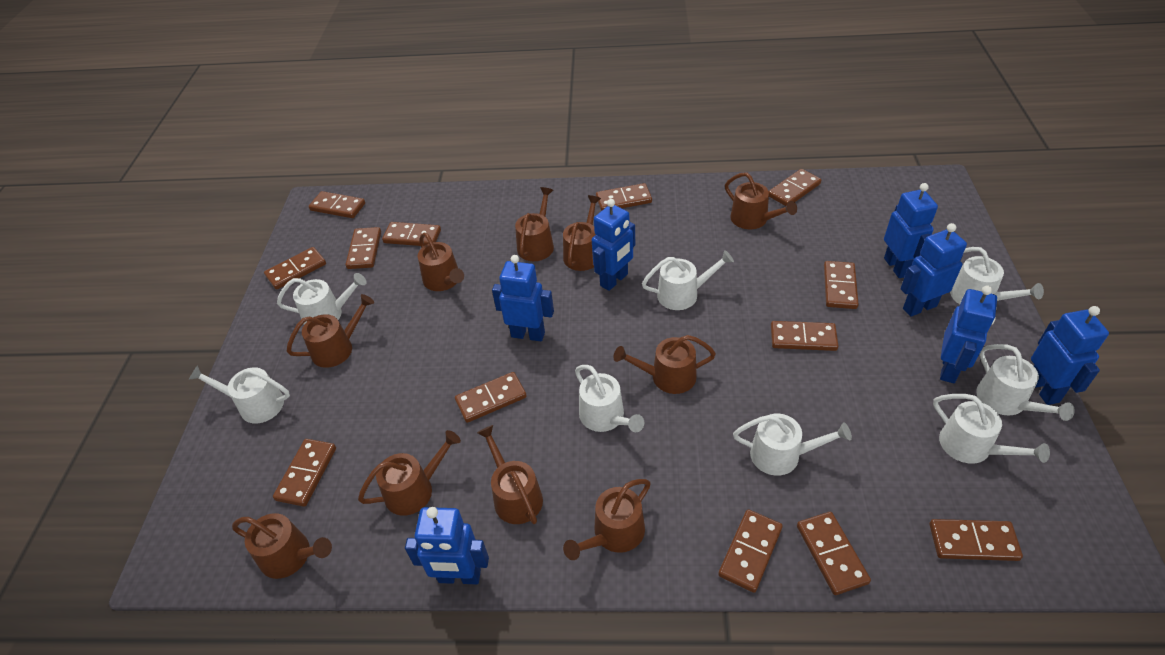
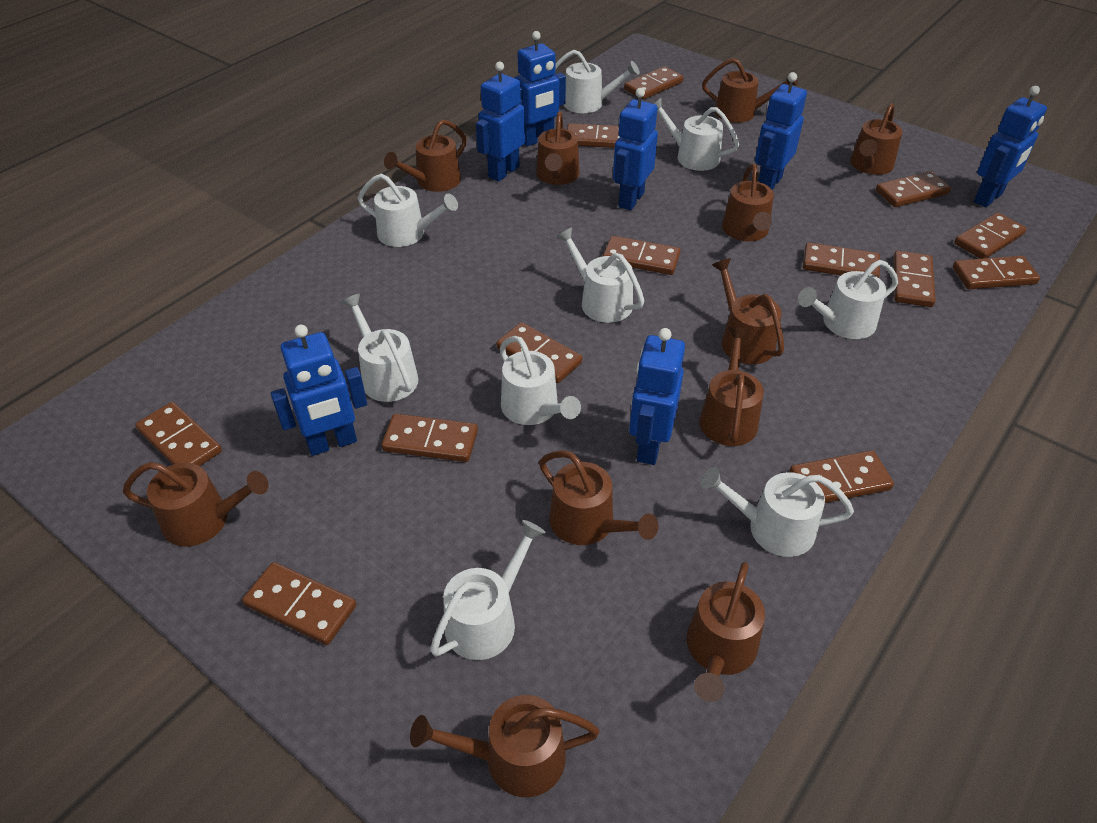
brown watering can: [232,513,332,579] [287,294,374,368] [358,430,461,516] [418,233,464,291] [477,425,543,524] [515,187,554,261] [563,195,601,271] [563,479,651,560] [613,335,716,394] [725,172,797,229] = 10 -> [123,462,269,547] [384,120,467,192] [410,695,600,797] [536,112,580,185] [539,451,659,545] [687,562,765,702] [699,327,764,446] [702,58,798,123] [712,258,784,364] [722,164,774,241] [850,103,902,175] = 11
white watering can: [188,366,290,423] [277,273,367,325] [575,365,644,432] [642,250,734,310] [733,414,852,476] [933,394,1050,464] [950,247,1044,304] [976,344,1075,421] = 8 -> [341,294,418,402] [358,174,458,247] [430,520,546,660] [500,336,581,425] [555,50,640,113] [556,227,644,323] [654,98,739,171] [701,467,854,557] [798,260,898,339] = 9

